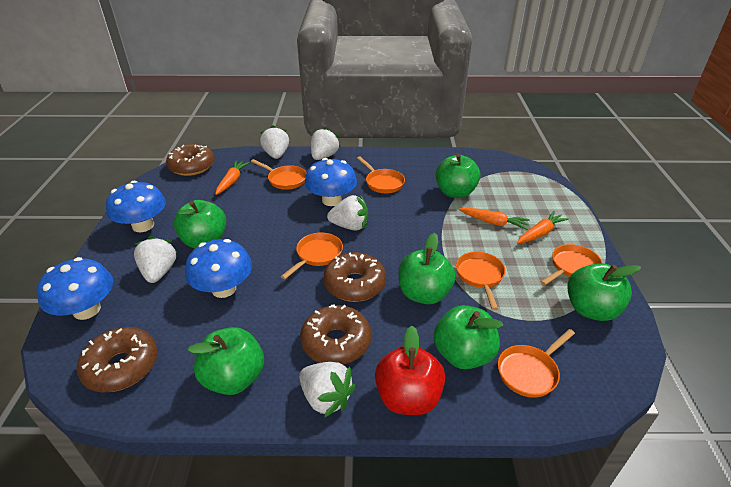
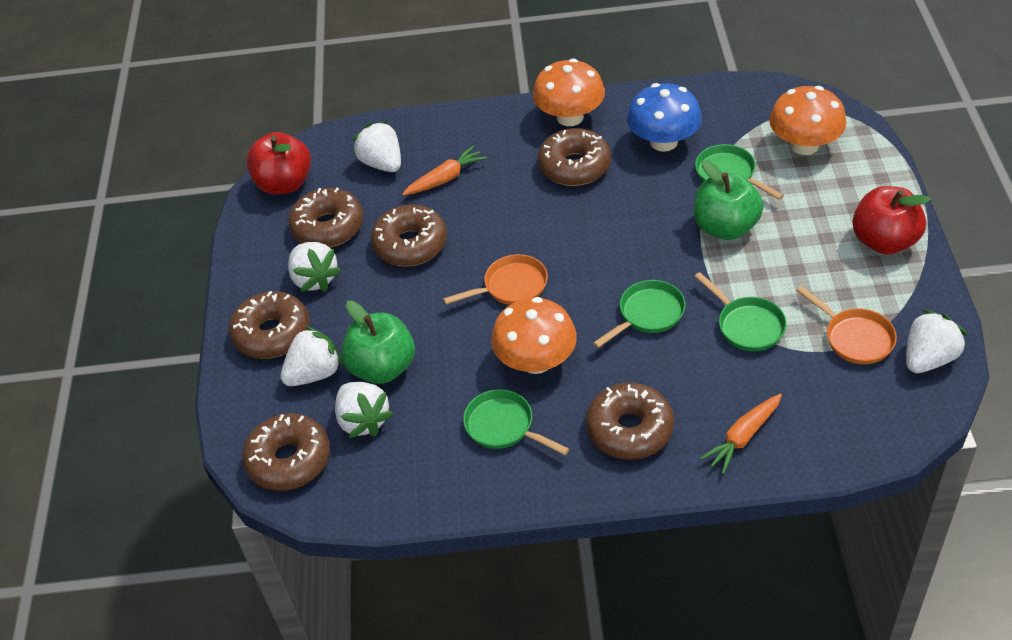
blue mushroom: [37,257,113,320] [106,181,166,232] [185,239,252,298] [305,158,357,206] = 4 -> [627,83,702,152] = 1
brown donut: [77,327,158,392] [166,144,215,176] [300,305,371,365] [324,252,386,302] = 4 -> [229,291,310,359] [242,413,330,491] [288,187,364,248] [371,205,447,267] [538,128,611,186] [586,383,674,460] = 6
green apple: [174,200,226,248] [188,327,264,395] [398,233,455,304] [434,305,503,369] [436,154,480,198] [567,263,641,321] = 6 -> [341,301,415,384] [694,160,763,240] = 2
green pan: none = 0 -> [463,389,569,455] [593,280,686,348] [694,272,787,351] [695,144,784,200] = 4
orange carrot: [216,161,250,195] [459,208,530,230] [517,211,569,243] = 3 -> [402,146,487,196] [700,394,782,474] = 2
orange mushroom: none = 0 -> [491,297,577,374] [533,58,605,126] [769,86,847,155] = 3
orange pan: [251,159,306,190] [281,232,343,279] [357,156,405,193] [456,251,505,310] [498,329,575,398] [540,244,602,285] = 6 -> [443,254,548,305] [796,286,897,364] = 2
red apple: [375,326,445,415] = 1 -> [246,132,311,195] [852,186,931,255] = 2

